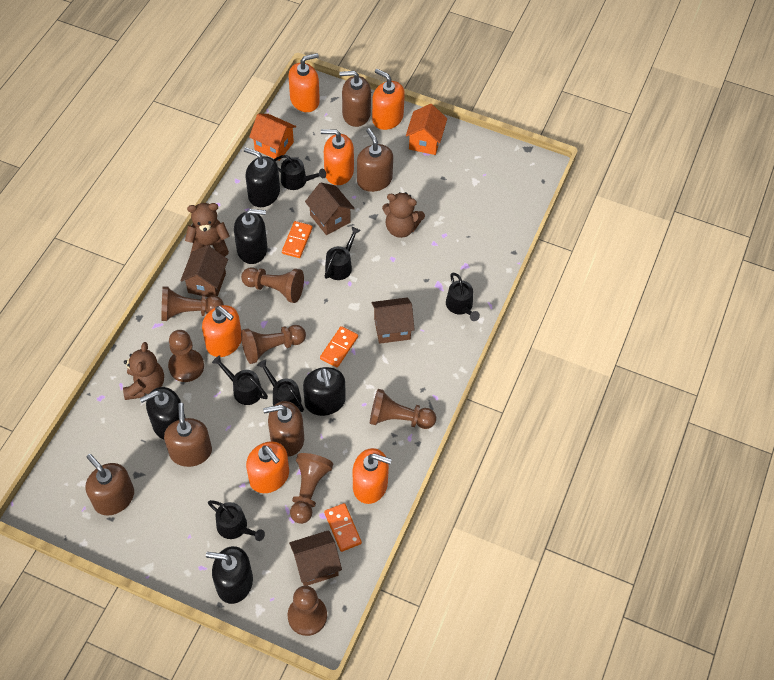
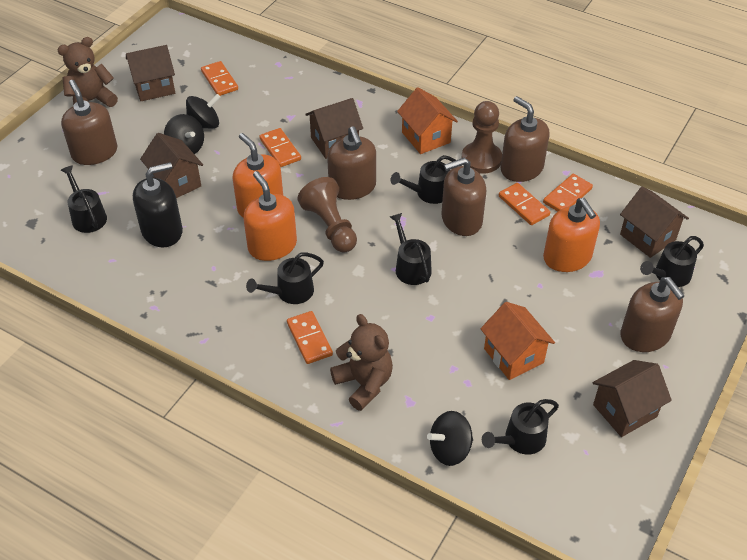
black soap dispenser: [140,387,186,440] [206,546,253,604] [234,209,268,264] [244,147,280,207] [303,367,346,416] = 5 -> [133,162,183,247] = 1
black spinning top: none = 0 -> [164,114,204,154] [186,94,221,128] [427,411,473,466] = 3
brown house: [180,245,228,297] [289,530,342,586] [305,183,355,235] [372,297,415,344] = 4 -> [126,45,175,101] [140,133,203,198] [305,98,363,159] [593,360,672,437] [620,186,689,258] = 5
brown pawn: [161,286,224,321] [168,330,204,382] [241,267,304,303] [241,325,306,364] [288,586,327,636] [290,453,333,524] [370,389,436,429] = 7 -> [298,177,357,253] [462,101,502,174] = 2
brown teddy bear: [123,342,164,400] [185,203,230,257] [382,192,425,238] = 3 -> [58,37,118,107] [330,314,393,411] = 2
orange domino: [282,221,313,258] [320,326,358,367] [324,503,362,552] = 3 -> [201,61,238,96] [259,128,301,167] [287,311,333,364] [499,183,550,225] [543,174,593,212] = 5
orange soap dispenser: [202,305,241,357] [246,441,289,493] [289,53,320,112] [321,129,354,185] [353,448,392,504] [372,69,405,130] = 6 -> [232,133,283,218] [244,171,297,261] [543,198,600,272] = 3

